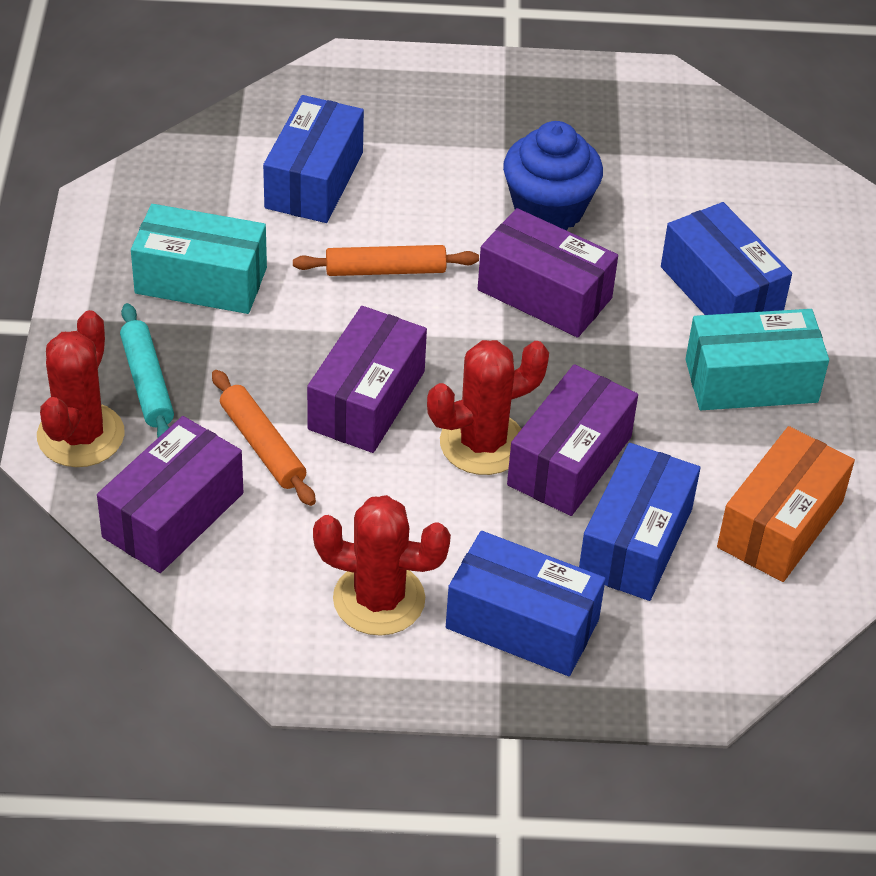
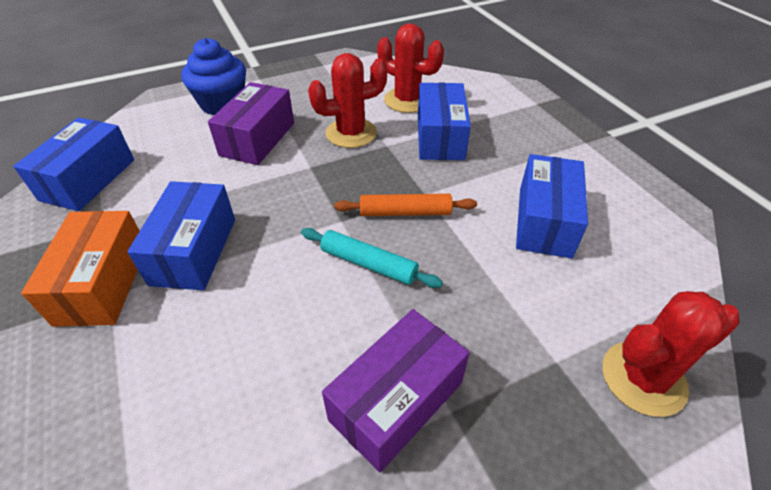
orange rolling pin: [212,370,316,506] [293,245,479,276] = 2 -> [334,194,477,216] = 1
purple box: [97,416,243,573] [307,306,427,453] [478,208,618,338] [507,364,638,516] = 4 -> [208,82,294,165] [322,309,470,473] = 2
turquoise box: [131,204,267,314] [685,309,829,410] = 2 -> none = 0

